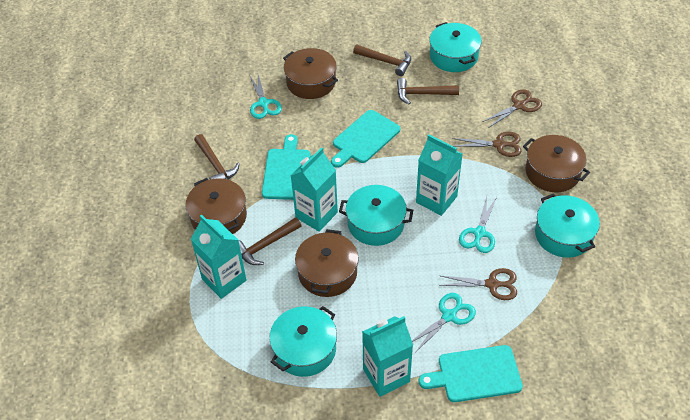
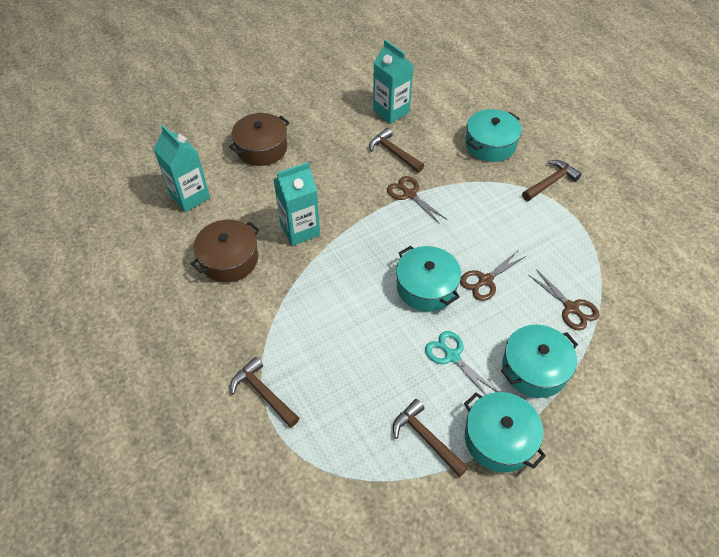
brown pot: [185,178,247,234] [283,48,338,99] [295,229,359,297] [523,135,590,192] = 4 -> [191,220,260,283] [229,113,290,166] = 2
turquoise carton: [191,214,247,299] [291,147,338,232] [362,316,413,397] [416,134,462,216] = 4 -> [153,125,210,212] [273,162,320,246] [373,40,413,124] = 3
turquoise cutting board: [262,134,311,200] [331,110,400,168] [419,345,523,402] = 3 -> none = 0
turquoise scissors: [249,75,282,119] [412,293,476,353] [459,196,497,253] = 3 -> [425,331,497,395] = 1

